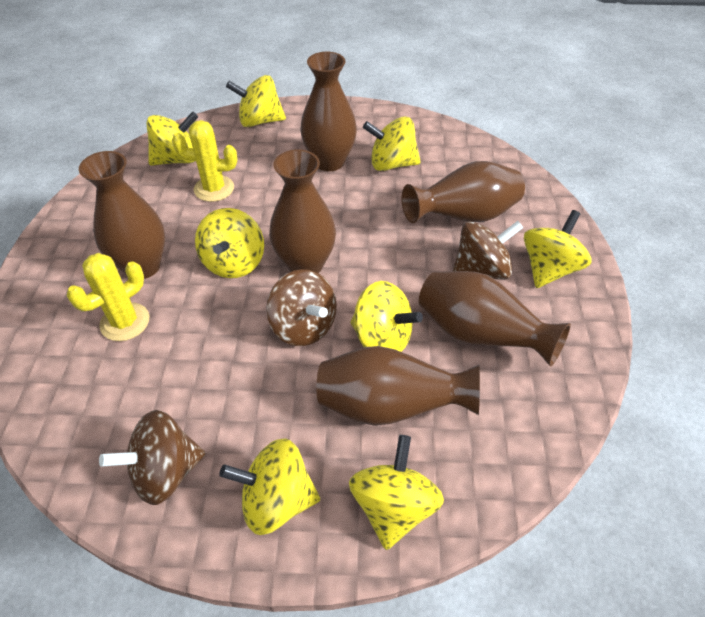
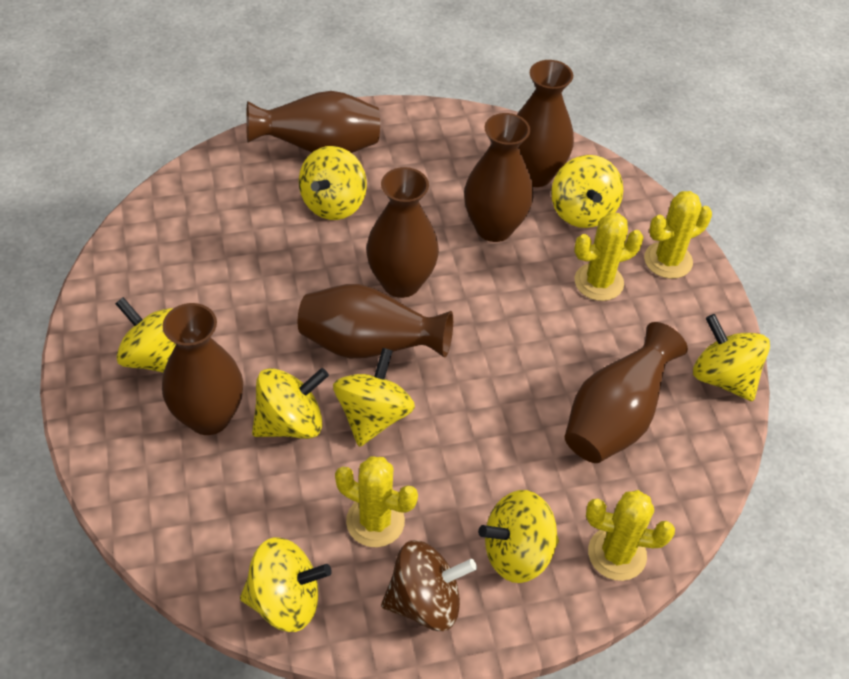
brown spinning top: [99,410,205,505] [266,269,337,346] [453,221,524,280] = 3 -> [381,540,477,631] = 1
brown vase: [79,151,165,279] [269,150,336,273] [300,52,357,171] [316,346,480,426] [401,161,525,223] [419,271,571,367] = 6 -> [162,303,243,435] [246,91,380,153] [298,284,453,358] [366,167,439,298] [464,113,533,242] [517,60,574,187] [565,322,688,463] = 7
yellow cactus: [67,253,149,341] [172,120,238,202] = 2 -> [335,456,418,547] [574,212,644,301] [586,490,675,581] [644,191,712,279] = 4

